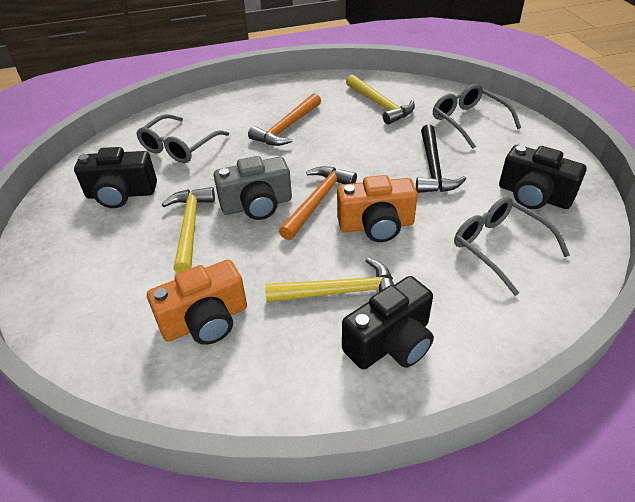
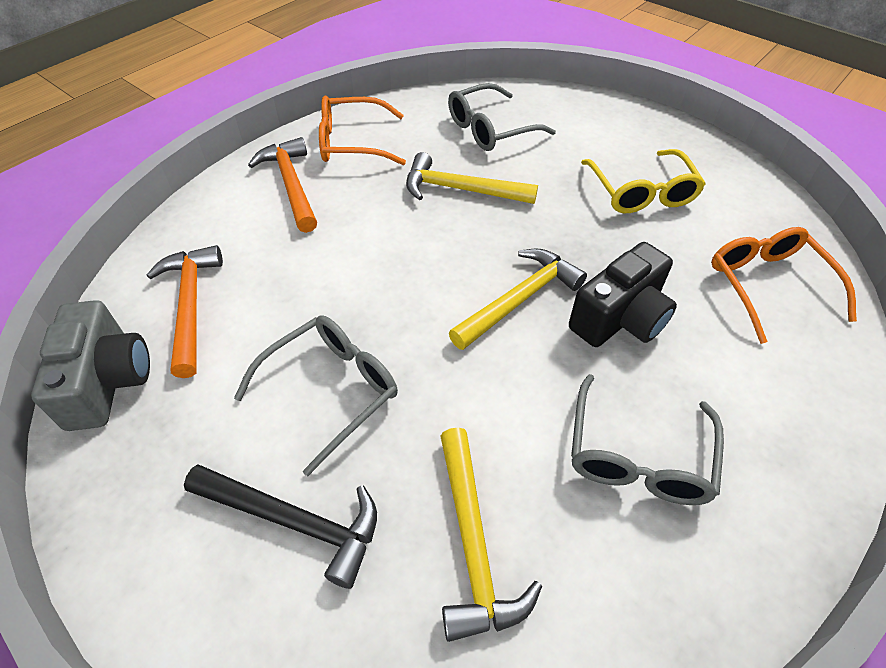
black camera: [74,147,157,208] [342,276,434,370] [499,145,587,209] = 3 -> [569,242,677,347] = 1
orange camera: [147,260,247,345] [337,175,418,242] = 2 -> none = 0
orange glasses: none = 0 -> [319,96,406,165] [711,227,857,344] = 2
yellow glasses: none = 0 -> [581,149,706,213] = 1

